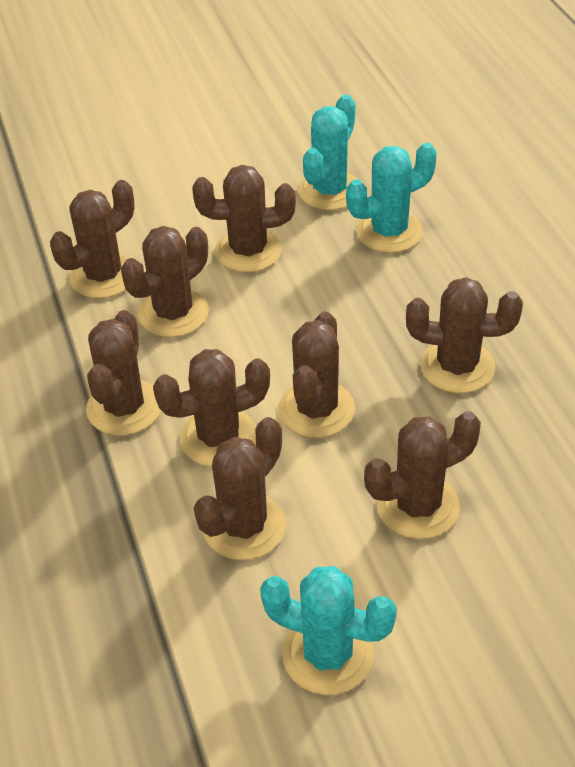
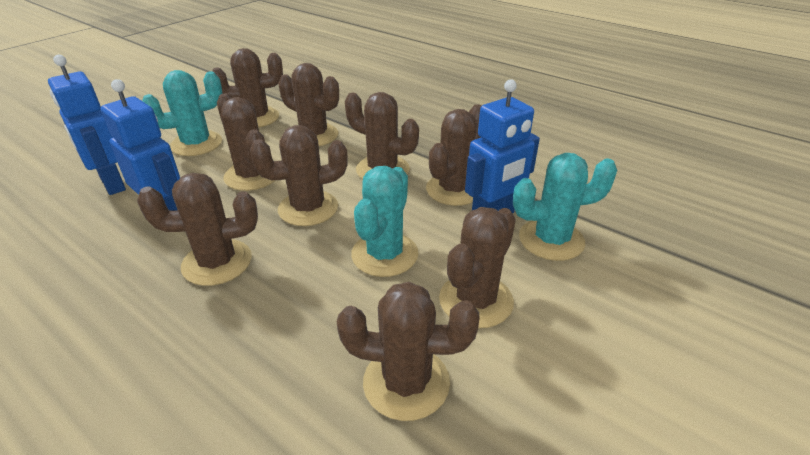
blue robot: none = 0 -> [48,55,126,195] [101,79,180,211] [465,79,540,213] = 3

